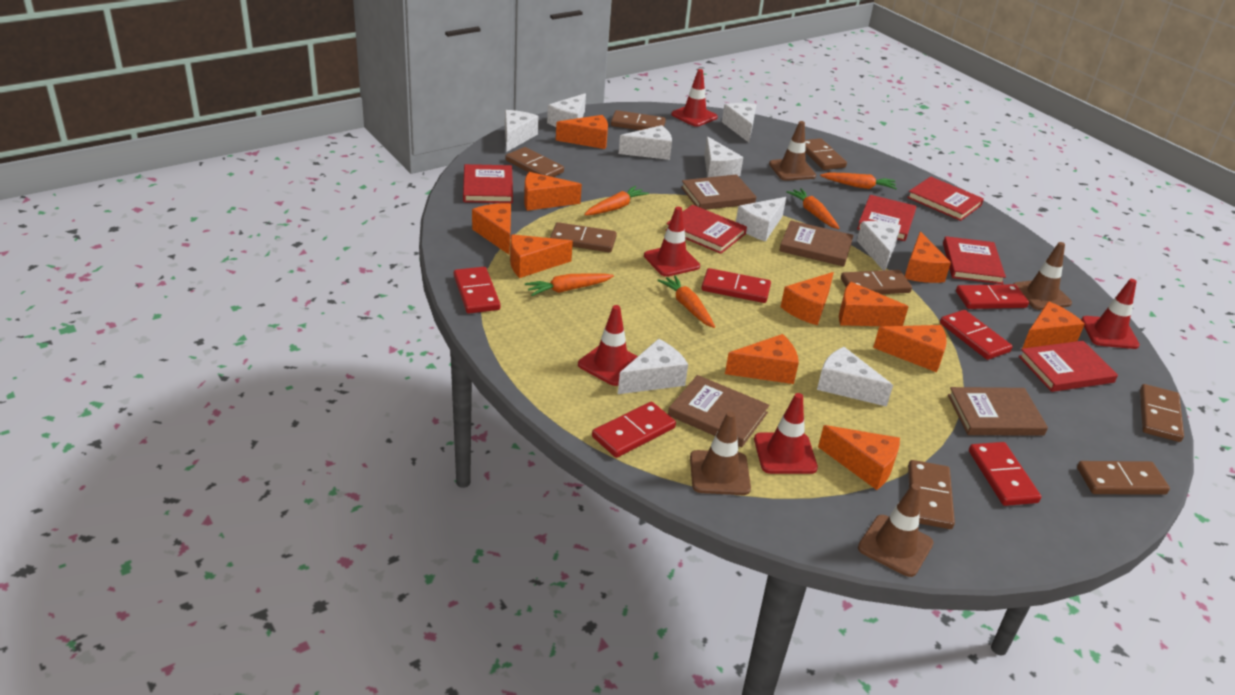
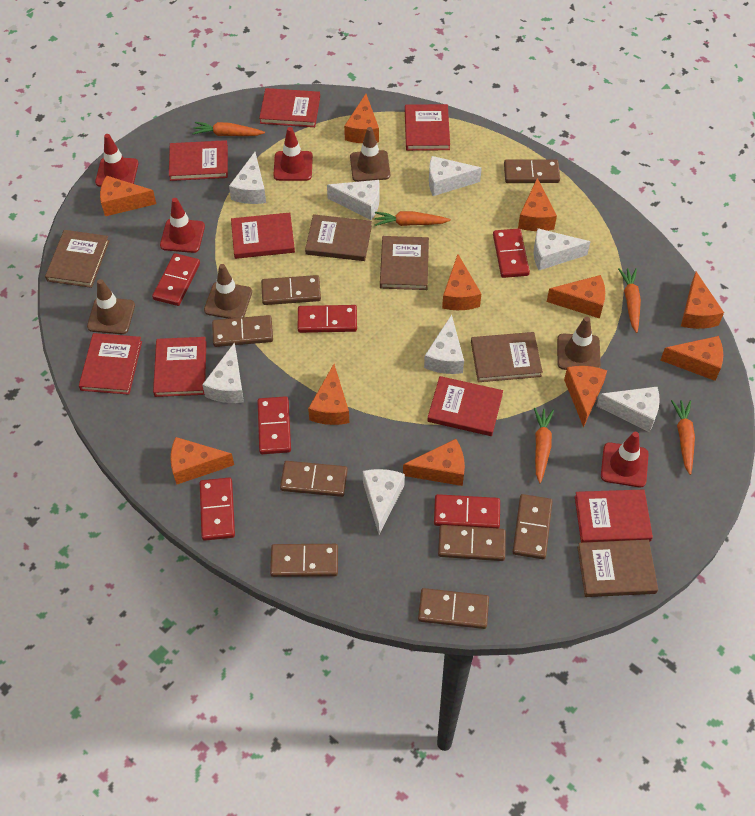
brown book: [668,375,769,447] [681,174,756,210] [779,220,854,267] [948,387,1048,436] = 4 -> [45,230,110,288] [305,214,372,261] [380,236,429,290] [471,332,543,382] [577,540,658,597] = 5
red book: [463,164,513,203] [666,205,747,254] [857,195,916,241] [907,177,984,221] [943,236,1006,284] [1019,341,1118,392] = 6 -> [79,333,142,395] [153,337,207,397] [169,140,228,181] [231,212,295,259] [259,88,320,127] [405,104,450,151] [427,376,503,436] [575,489,653,543] = 8
red traffic cone: [578,305,638,386] [644,207,700,277] [671,69,718,127] [754,393,818,474] [1081,279,1140,349] = 5 -> [95,134,138,187] [160,198,205,253] [273,127,313,181] [601,432,649,487] = 4
white cheese: [505,110,539,152] [547,93,586,127] [618,339,688,394] [619,125,672,160] [704,136,743,177] [722,103,756,142] [736,197,786,242] [817,347,893,407] [857,221,901,270] = 9 -> [202,342,244,403] [229,152,266,204] [327,180,380,220] [363,469,405,534] [424,315,464,374] [429,156,482,196] [534,228,591,270] [596,387,660,432] = 8

